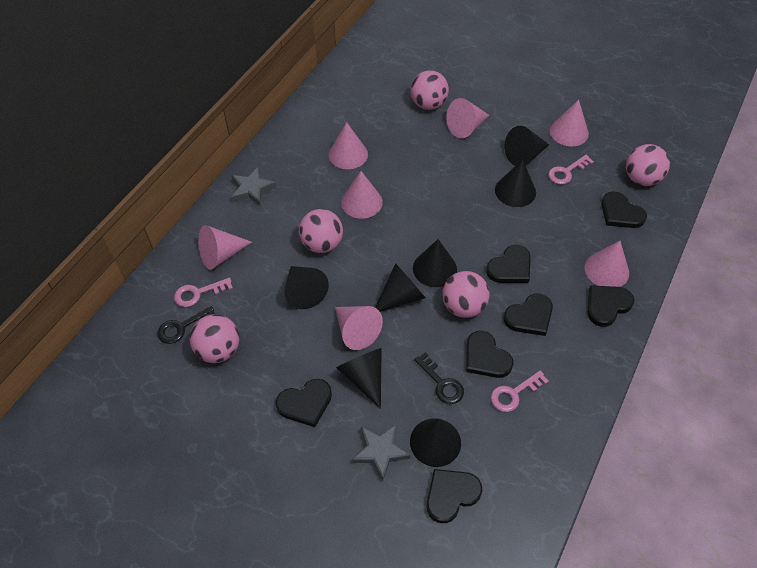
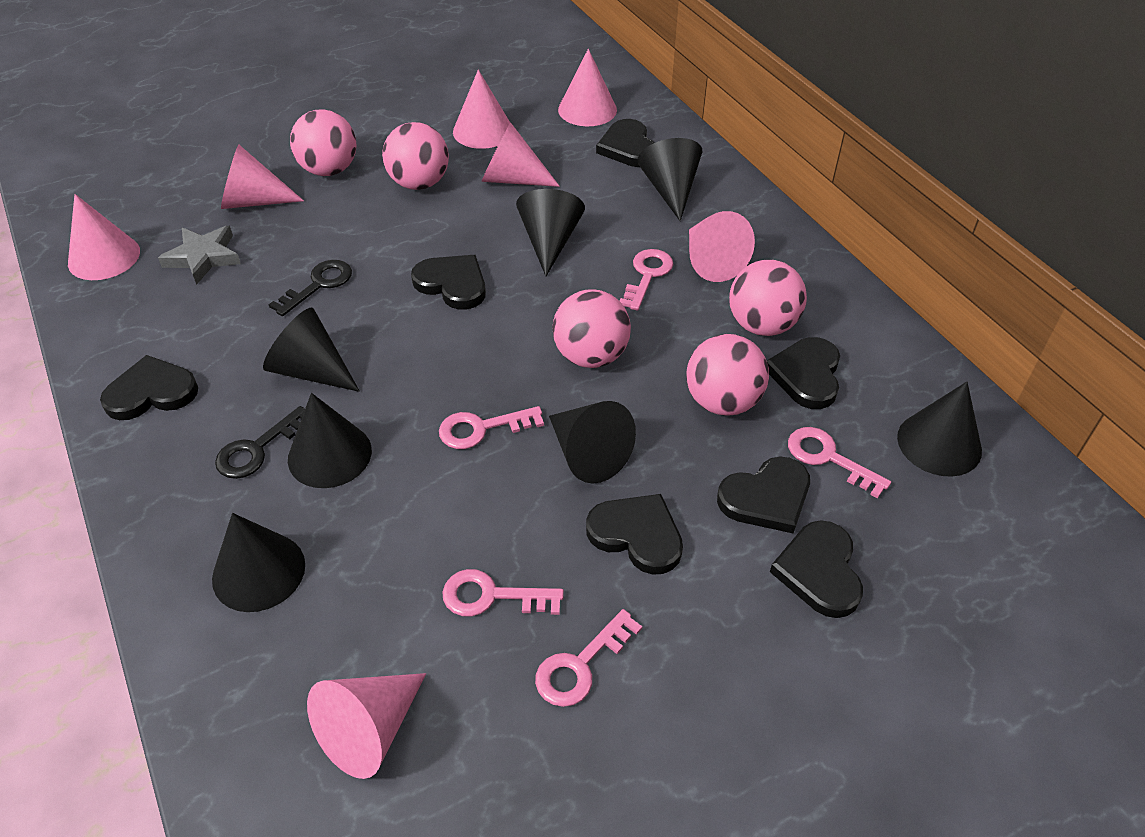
grey star: [231,167,276,206] [352,424,411,481] = 2 -> [158,226,241,285] = 1
pink key: [174,278,233,307] [491,370,549,412] [548,155,594,185] = 3 -> [439,406,544,449] [442,569,564,617] [535,609,642,707] [620,249,673,311] [788,427,891,499] = 5

